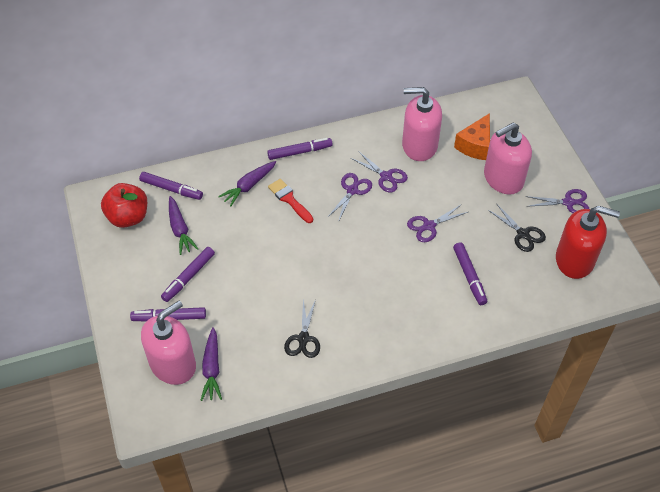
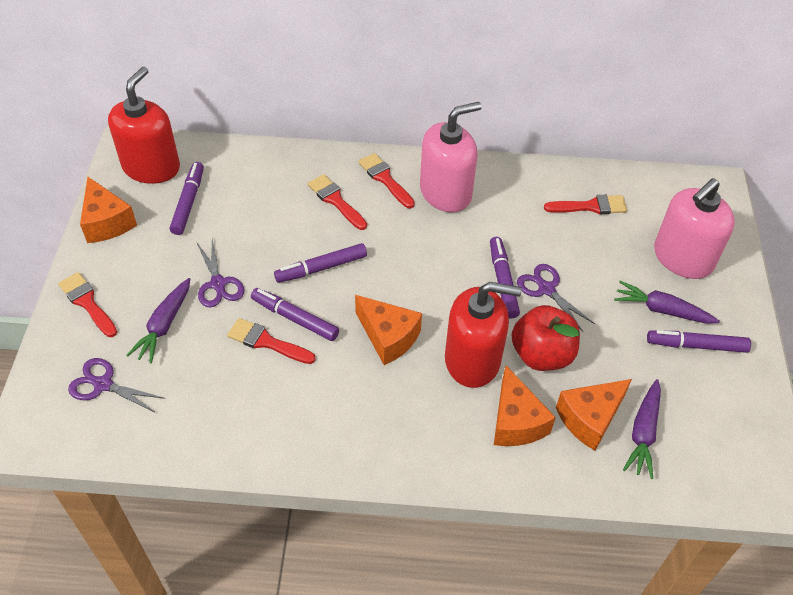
black scissors: [284,299,320,358] [488,203,546,252] = 2 -> none = 0
orange cheese: [454,113,490,160] = 1 -> [80,177,137,243] [355,295,422,365] [494,366,556,446] [556,379,632,451] = 4
pink soap dispenser: [141,301,196,385] [402,87,442,161] [484,122,532,195] = 3 -> [420,102,482,212] [654,178,735,279] = 2
purple scissors: [327,173,372,222] [351,151,408,192] [407,204,468,242] [525,189,589,213] = 4 -> [68,358,166,413] [197,239,244,307] [517,264,595,332] = 3
red brush: [268,179,313,223] = 1 -> [58,272,117,337] [227,318,316,364] [308,174,367,230] [358,153,415,208] [544,195,627,214] = 5
red soap dispenser: [556,206,620,279] = 1 -> [108,67,180,184] [445,282,522,388] = 2

